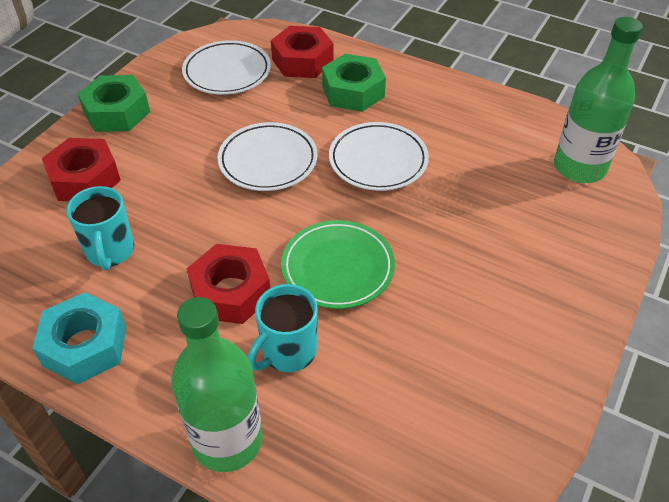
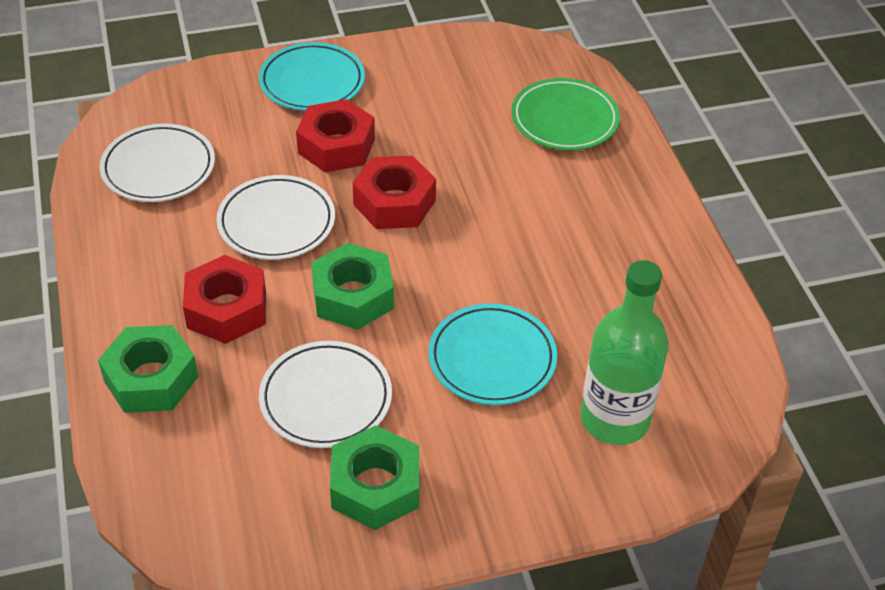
green bottle: [171,297,263,472] [554,17,643,183] = 2 -> [581,260,669,445] = 1
green nut: [78,75,150,132] [322,54,386,112] = 2 -> [98,325,199,413] [311,243,394,330] [330,425,419,530] = 3
turquoise mug: [66,186,134,271] [248,284,318,372] = 2 -> none = 0
turquoise nut: [32,292,126,384] = 1 -> none = 0
turquoise plate: none = 0 -> [259,42,365,111] [428,303,557,405] = 2

